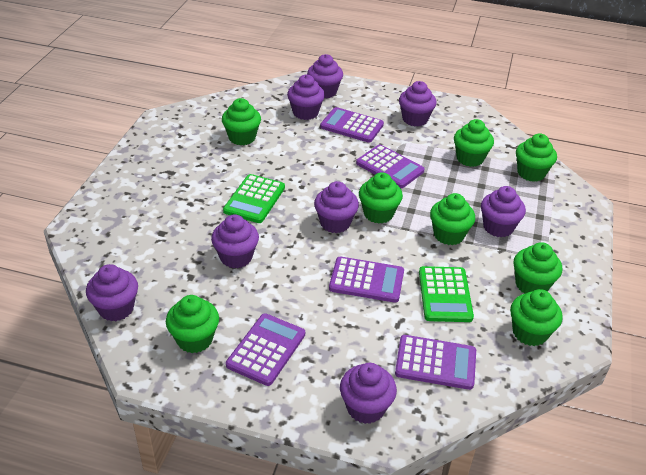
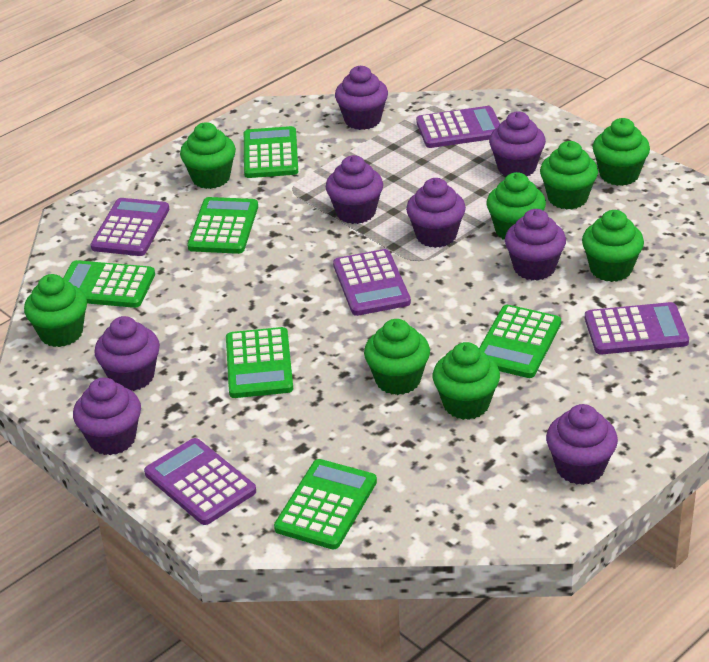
green calculator: [223,174,285,223] [419,266,474,322] = 2 -> [63,260,155,308] [187,197,258,254] [226,327,293,398] [244,126,298,178] [274,459,377,550] [479,305,561,378] = 6

